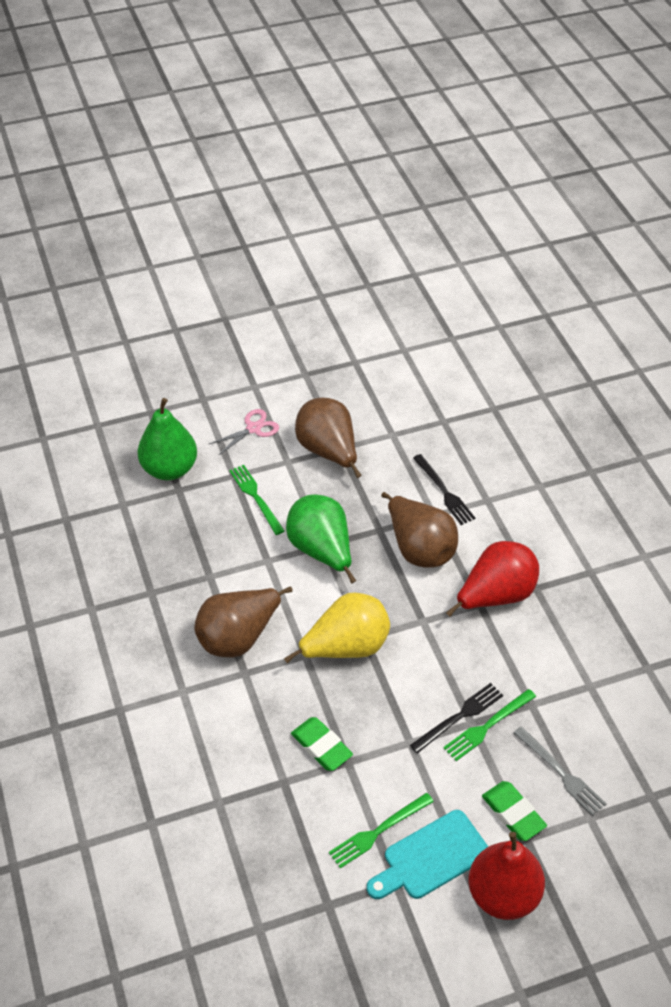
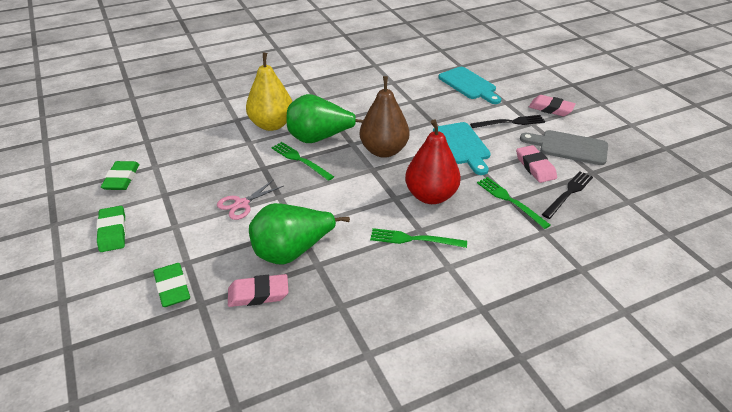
brown pear: [194,587,293,657] [295,398,362,478] [381,492,458,568] = 3 -> [360,76,409,158] = 1
green eraser: [291,717,353,771] [482,781,547,841] = 2 -> [96,206,126,252] [101,161,140,190] [153,263,190,307] = 3
grey cutting board: none = 0 -> [520,130,608,165] = 1
grey fork: [514,726,606,816] = 1 -> none = 0
pink eraser: none = 0 -> [228,274,289,307] [516,145,557,183] [529,95,576,116] = 3
red pear: [446,541,539,617] [468,832,545,920] = 2 -> [405,119,461,204] = 1
turquoise cutting board: [367,810,488,899] = 1 -> [433,122,491,175] [438,67,501,104] = 2

